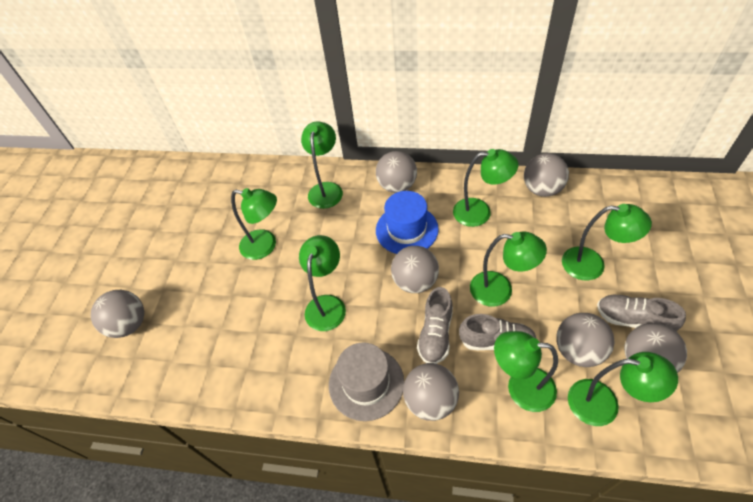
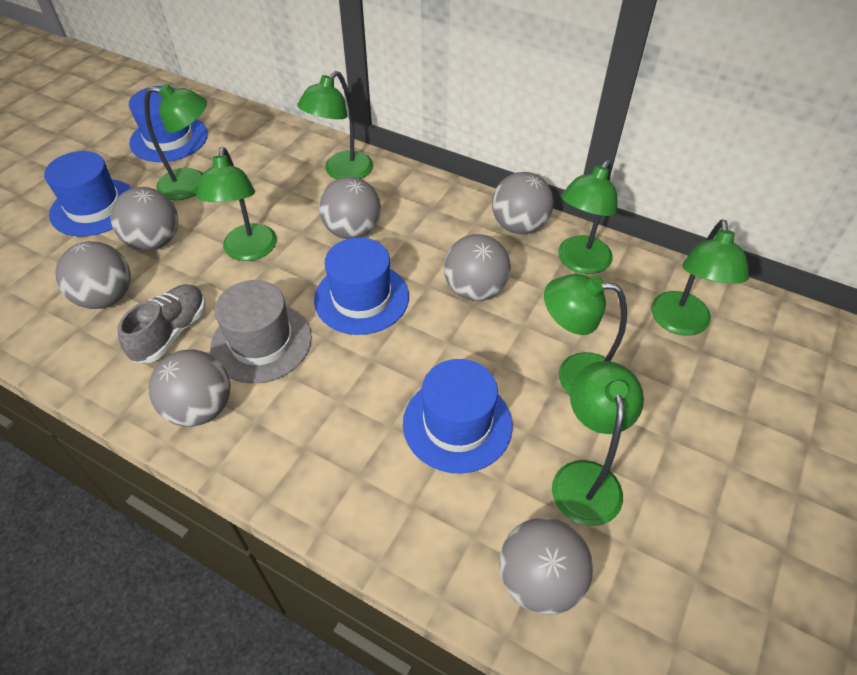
blue hat: [376,191,439,254] = 1 -> [44,151,132,236] [129,86,208,162] [314,237,409,335] [403,359,513,474] = 4
green lamp: [231,188,277,260] [299,235,346,331] [301,121,343,209] [453,149,519,227] [470,231,547,307] [494,331,558,412] [562,204,652,280] [568,352,678,426] = 8 -> [144,84,207,200] [196,147,277,261] [297,71,373,179] [544,274,627,395] [552,361,644,526] [558,159,617,274] [651,219,749,336] = 7
grey shoe: [417,287,453,364] [459,314,537,350] [597,295,686,331] = 3 -> [118,284,206,363] = 1

